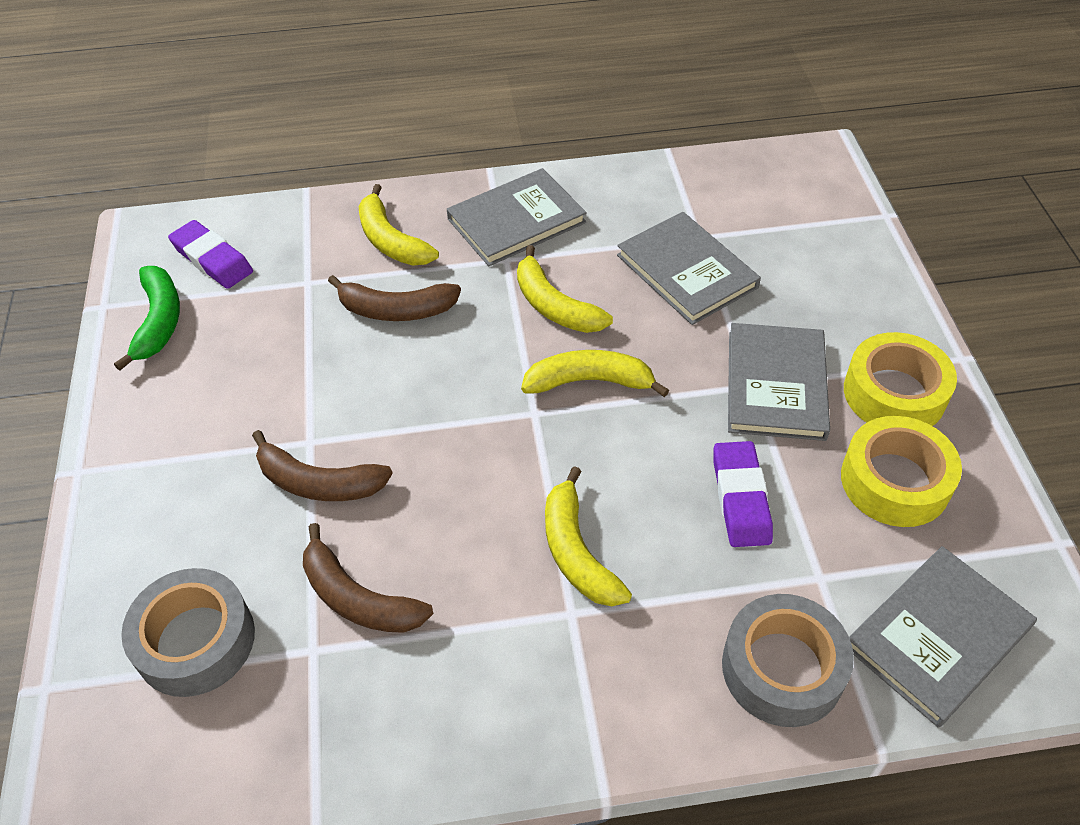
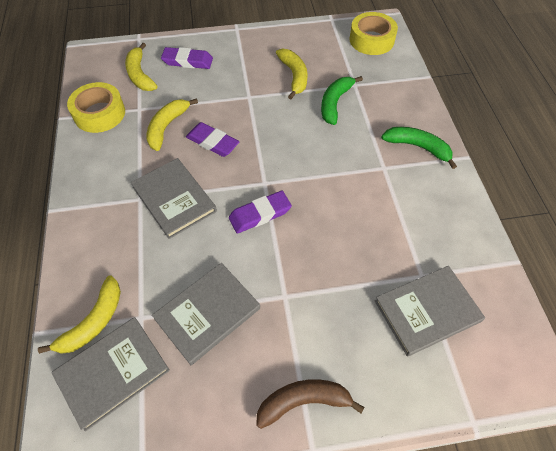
brown banana: [252,430,393,501] [303,523,433,633] [328,275,461,321] = 3 -> [256,379,364,429] = 1
green banana: [114,266,180,371] = 1 -> [321,76,363,125] [381,127,457,169] = 2
grey tape: [121,568,255,697] [722,594,854,727] = 2 -> none = 0
purple eraser: [168,220,253,289] [713,441,773,547] = 2 -> [161,47,213,69] [186,122,239,157] [229,191,292,234] = 3

